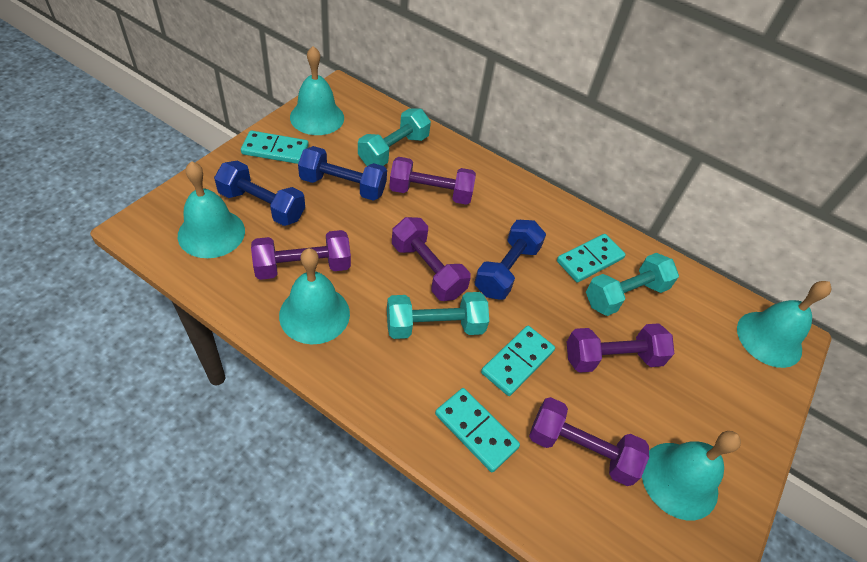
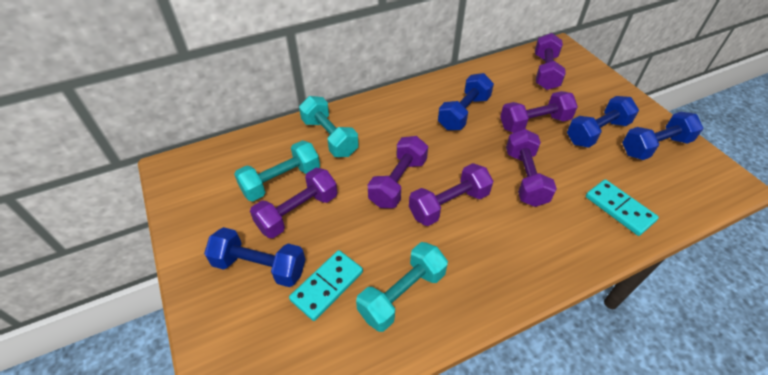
blue dumbbell: [214,161,305,226] [298,146,387,201] [474,220,546,300] = 3 -> [204,227,306,287] [438,73,494,130] [567,96,639,148] [622,112,703,160] = 4
purple dumbbell: [251,230,351,280] [389,157,476,205] [392,217,471,301] [529,397,649,486] [567,323,675,373] = 5 -> [250,168,337,238] [368,136,428,208] [409,163,493,226] [500,91,578,133] [506,129,557,207] [535,33,566,90] = 6
turquoise bell: [178,161,245,258] [279,248,350,344] [290,46,344,135] [642,431,741,520] [737,281,831,368] = 5 -> none = 0
turquoise domino: [241,130,309,164] [435,388,520,472] [481,326,555,396] [557,234,626,283] = 4 -> [289,250,363,321] [586,179,659,236] = 2

